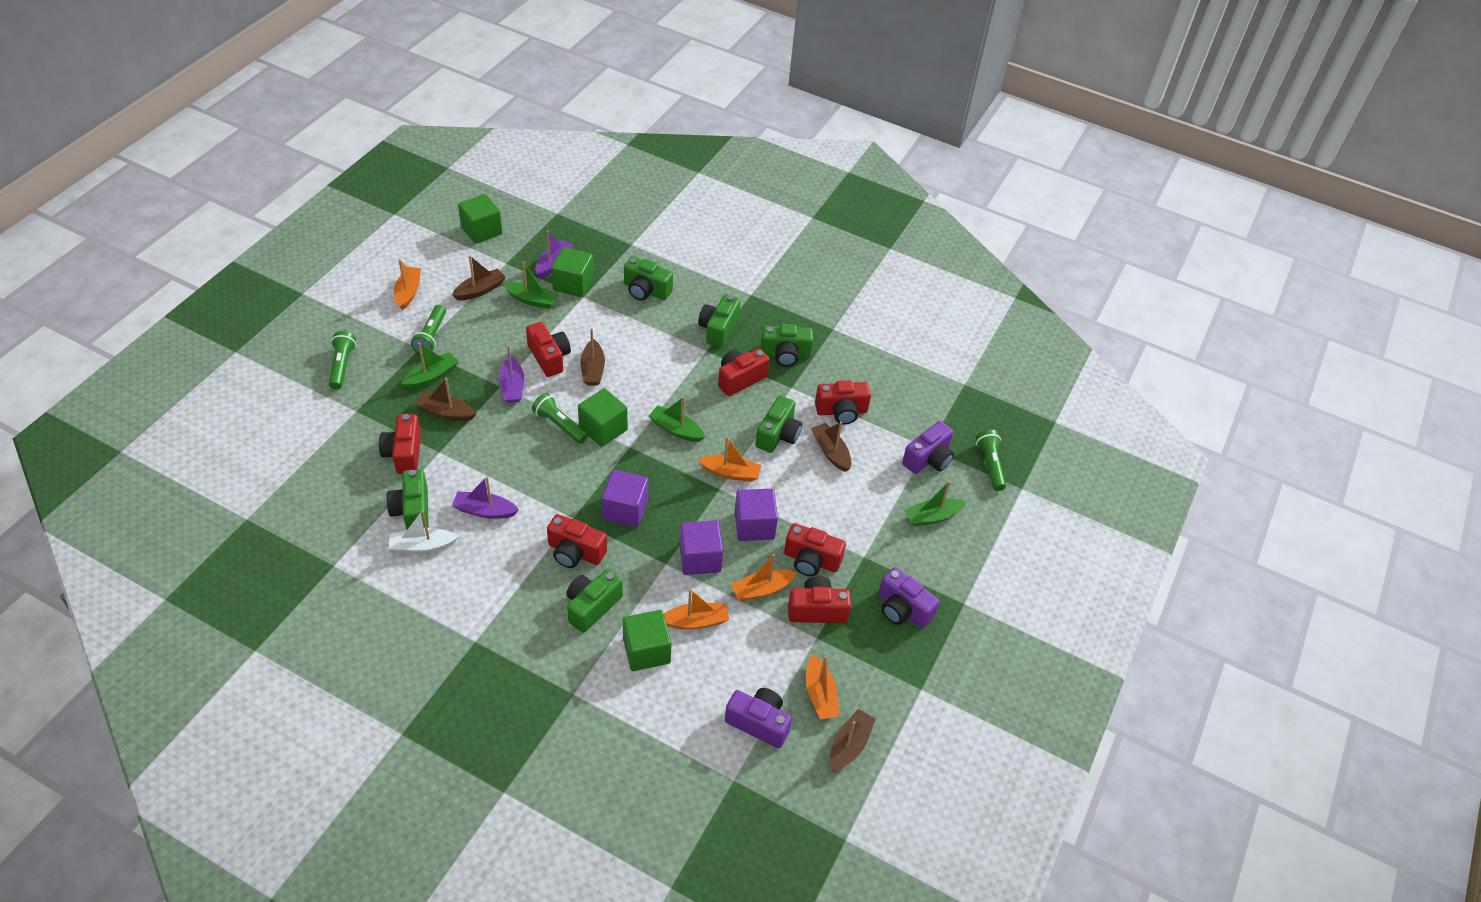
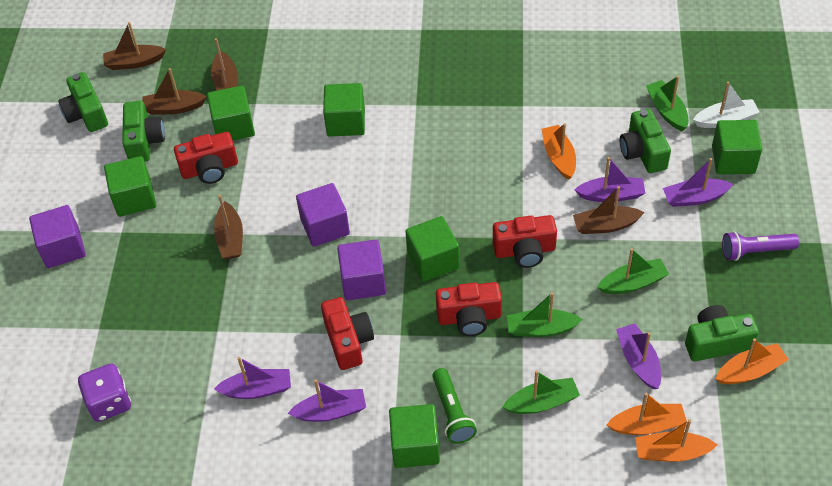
green camera: [386,469,429,529] [566,569,623,633] [624,257,673,301] [698,294,740,348] [755,395,802,453] [761,324,813,367] = 6 -> [58,72,108,132] [122,101,165,162] [620,109,671,173] [685,305,759,361] = 4
green cube: [458,194,502,244] [551,247,594,297] [578,388,628,447] [623,610,672,671] = 4 -> [104,156,156,217] [207,86,255,140] [323,83,365,137] [389,404,440,468] [405,216,460,282] [712,120,762,174] = 6
green flashlight: [329,331,356,390] [411,305,446,354] [532,393,588,444] [976,430,1006,491] = 4 -> [432,368,477,444] = 1
orange boat: [394,259,421,310] [664,589,729,630] [698,436,761,482] [731,554,797,601] [806,654,839,719] = 5 -> [541,123,576,180] [607,393,687,435] [635,419,718,462] [716,338,789,384] = 4
purple boat: [452,476,519,519] [499,345,524,403] [535,230,573,279] = 3 -> [214,357,291,399] [288,379,366,422] [574,157,645,202] [616,323,661,389] [663,158,733,207] = 5
purple camera: [725,688,792,748] [878,567,940,628] [902,421,954,474] = 3 -> none = 0
purple dice: none = 0 -> [78,364,131,422] = 1
purple flashlight: none = 0 -> [722,231,799,261] = 1
red camera: [379,414,421,474] [526,322,571,377] [547,514,607,568] [718,348,770,396] [784,523,846,576] [788,576,851,623] [815,380,871,425] = 7 -> [174,132,238,184] [321,297,374,370] [436,282,502,336] [493,215,557,268] = 4

